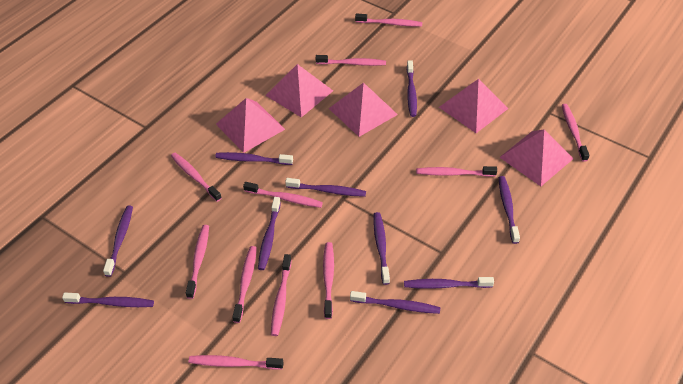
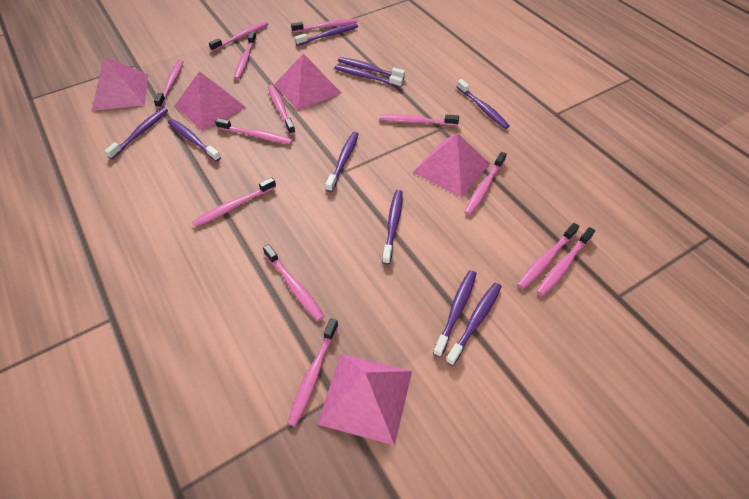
pink toothbrush: [171,152,222,202] [186,225,209,299] [188,355,284,370] [233,246,257,323] [243,182,323,208] [271,254,292,336] [316,55,386,66] [323,242,334,319] [355,14,422,27] [416,166,497,177] [562,104,590,162] = 11 -> [154,60,184,109] [192,177,276,227] [209,21,268,52] [215,118,293,144] [234,31,257,80] [263,244,325,321] [268,85,295,135] [287,318,338,427] [291,19,357,33] [379,114,459,126] [464,152,507,215] [517,223,580,289] [537,227,595,296] = 13

